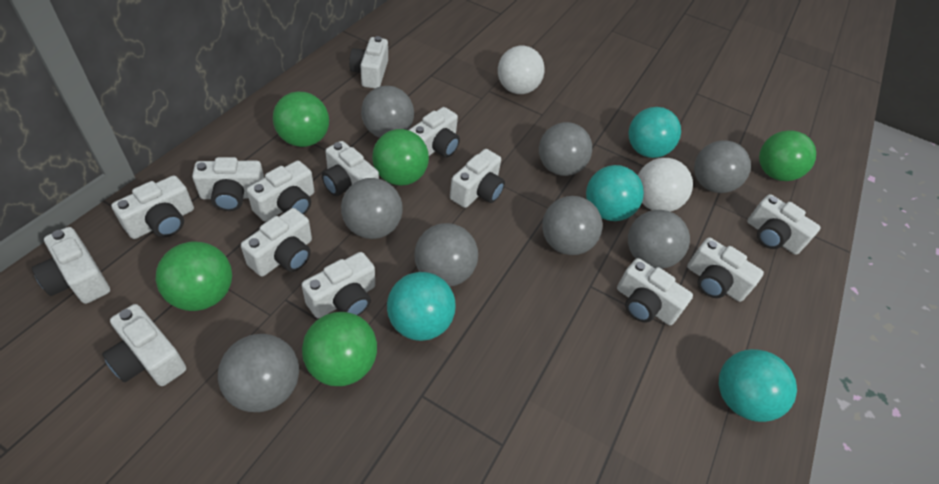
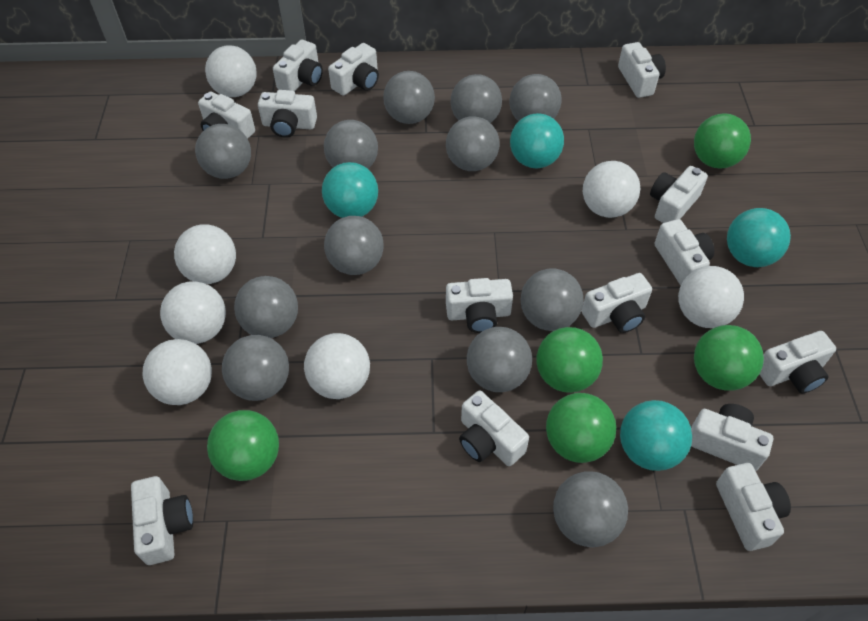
grey ball: [218,334,299,412] [341,178,403,239] [361,86,414,138] [414,223,478,287] [539,122,592,176] [542,196,603,255] [628,210,690,269] [694,140,751,193] = 8 -> [195,124,251,179] [222,335,289,401] [234,276,298,338] [324,120,378,168] [324,216,384,275] [383,71,435,124] [446,116,500,171] [451,74,502,123] [467,327,532,392] [510,74,562,121] [521,268,584,331] [553,471,628,547] = 12
white ball: [498,46,545,94] [638,158,693,212] = 2 -> [143,339,212,405] [160,282,226,344] [174,224,236,284] [205,45,257,97] [304,333,370,399] [583,161,640,218] [678,266,744,328] = 7

